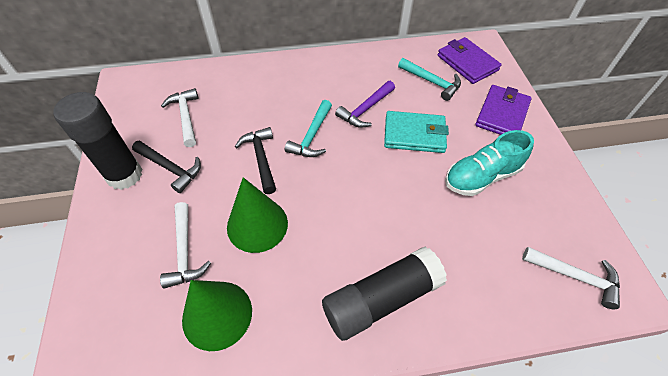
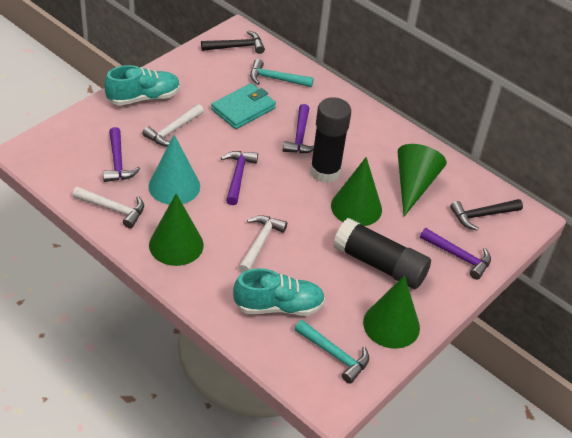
green cone: [182,280,252,351] [227,177,288,253] = 2 -> [149,194,204,266] [331,157,382,226] [363,275,420,349] [397,144,447,217] = 4
purple hammer: [335,81,395,128] = 1 -> [103,127,140,182] [221,151,258,205] [283,104,314,153] [420,228,491,280] = 4
purple wallet: [438,37,502,84] [475,85,532,135] = 2 -> none = 0
turquoise cone: none = 0 -> [149,135,200,205] = 1
turquoise shoe: [445,130,534,196] = 1 -> [104,65,180,106] [233,268,325,316] = 2

